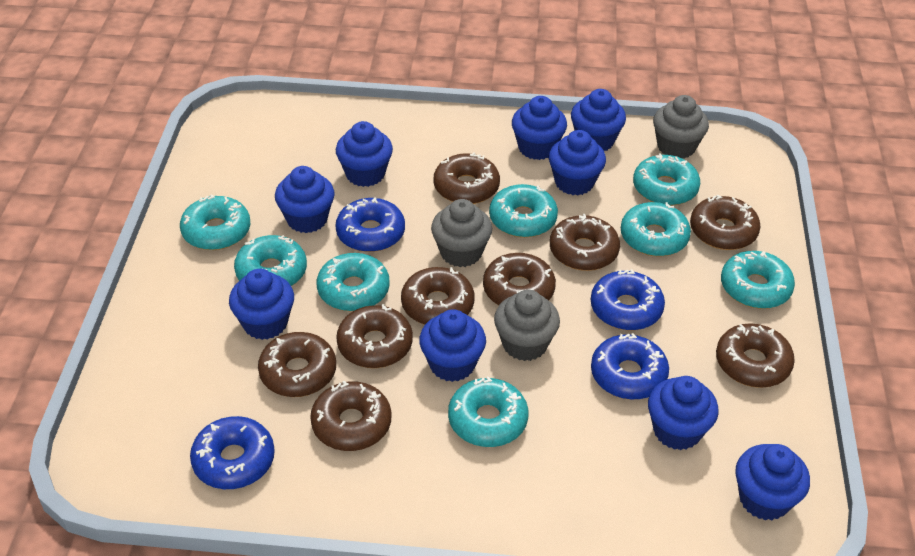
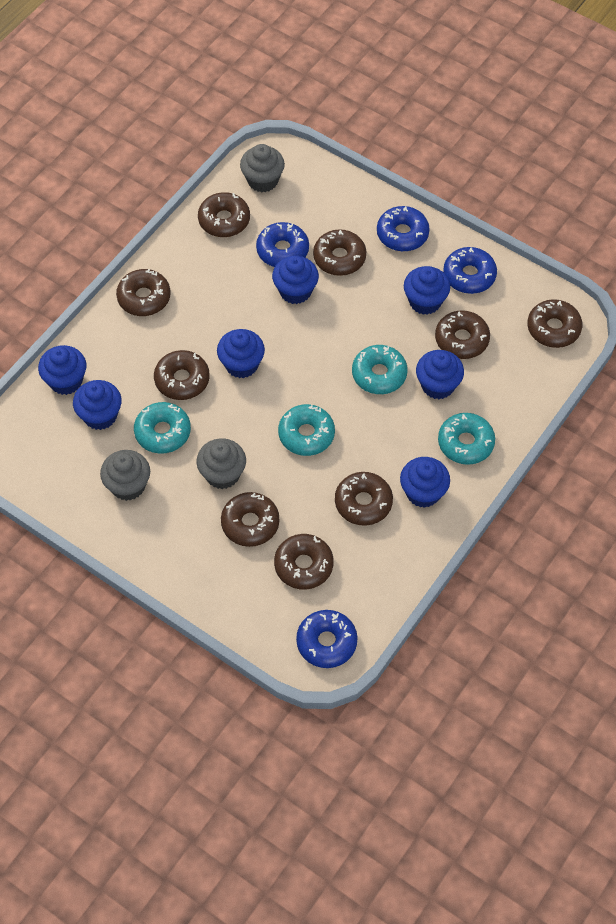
blue cupcake: [229,269,294,340] [275,166,335,233] [336,121,393,187] [419,309,486,382] [512,96,567,160] [549,130,606,196] [571,89,626,151] [648,376,718,450] [735,444,810,520] = 9 -> [38,345,86,395] [73,380,122,430] [217,329,265,378] [272,256,319,304] [400,457,450,508] [404,266,450,315] [416,350,464,399] = 7
turquoise donut: [180,194,250,250] [234,235,307,286] [317,253,390,311] [448,377,528,447] [489,184,558,238] [621,202,691,256] [633,153,700,206] [721,251,795,309] = 8 -> [134,402,191,454] [278,404,335,456] [352,345,408,394] [438,413,495,465] = 4

